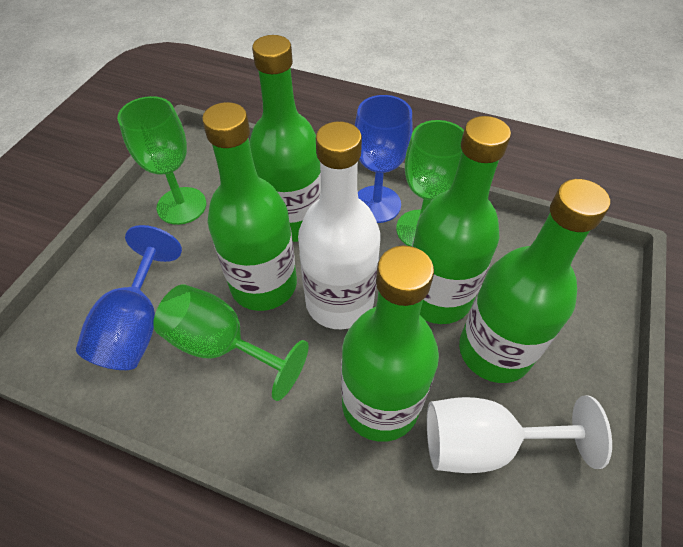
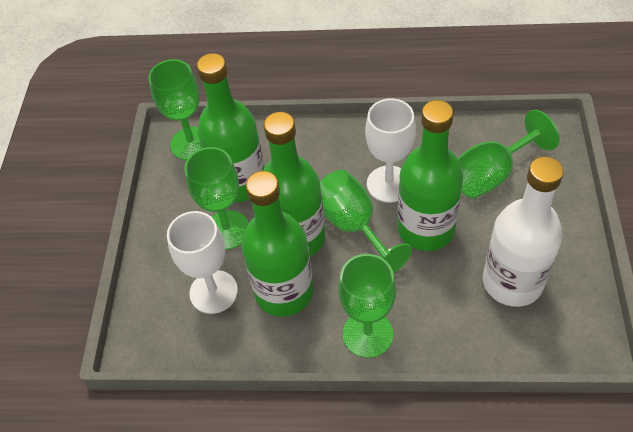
blue goblet: [76,225,182,370] [355,95,413,223] = 2 -> none = 0
green bottle: [202,102,297,311] [249,35,321,242] [341,246,439,442] [412,116,511,324] [459,179,610,383] = 5 -> [197,53,264,202] [241,171,314,317] [263,112,325,257] [398,100,463,251] = 4
green goblet: [117,96,206,225] [153,284,309,401] [396,120,464,246] = 3 -> [148,59,201,160] [184,147,249,250] [320,170,412,273] [338,254,396,358] [457,110,559,199] = 5
white goblet: [427,395,612,473] = 1 -> [167,211,238,314] [365,98,416,203] = 2

